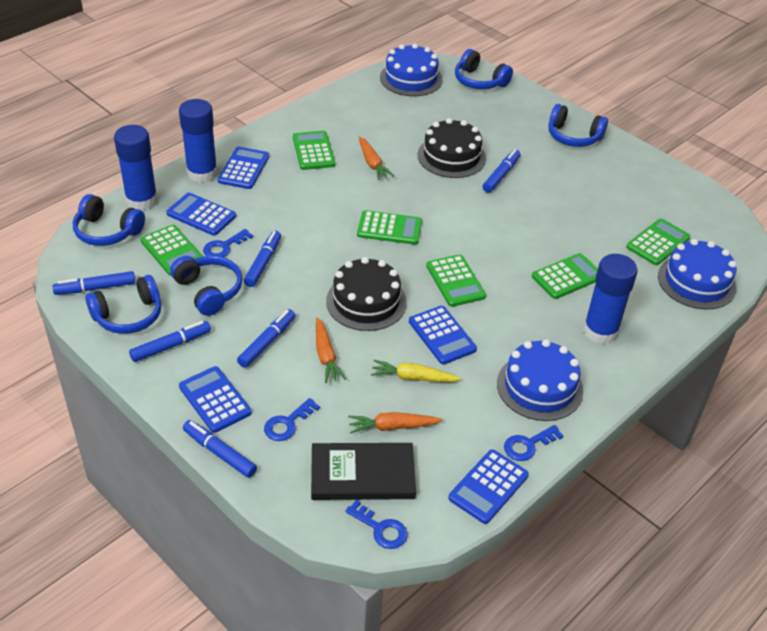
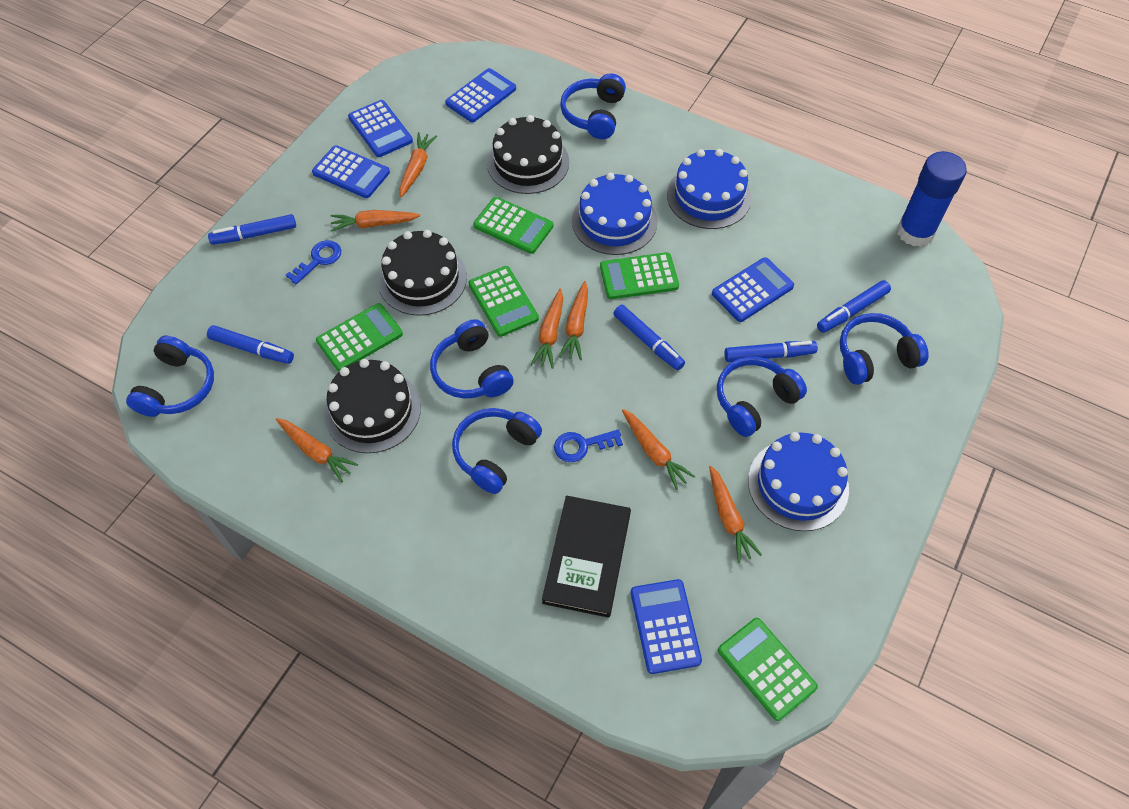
black cake: [326,257,407,331] [418,118,486,178] = 2 -> [324,359,421,453] [378,230,467,316] [487,115,569,194] = 3
blue glue stick: [114,125,158,211] [179,99,218,183] [583,254,638,344] = 3 -> [897,151,967,247] = 1
blue headphones: [73,194,145,246] [85,275,161,334] [170,256,243,316] [455,49,513,89] [548,104,608,147] = 5 -> [126,336,214,417] [430,319,514,399] [452,408,542,494] [560,74,626,139] [717,357,807,437] [840,313,929,385] = 6
blue key: [203,229,253,257] [264,398,320,441] [345,500,408,549] [504,425,563,461] = 4 -> [286,240,341,285] [554,429,623,462] = 2
blue marker: [52,271,135,295] [129,321,211,362] [183,420,257,478] [237,309,296,368] [244,231,281,287] [483,149,520,193] = 6 -> [207,325,294,364] [208,214,296,245] [613,305,685,370] [724,341,818,362] [817,280,891,333] = 5
green calculator: [141,225,203,276] [293,131,335,170] [357,210,422,245] [426,254,486,307] [532,253,598,299] [626,218,690,265] = 6 -> [316,303,403,371] [468,266,539,337] [473,197,553,254] [600,252,679,299] [718,618,818,721] = 5
orange carrot: [316,317,346,383] [348,412,442,433] [359,136,394,180] = 3 -> [276,418,358,482] [331,210,420,232] [400,132,437,197] [531,289,563,369] [559,281,588,360] [622,409,695,490] [709,466,762,563] = 7
yellow carrot: [371,360,461,382] = 1 -> none = 0

